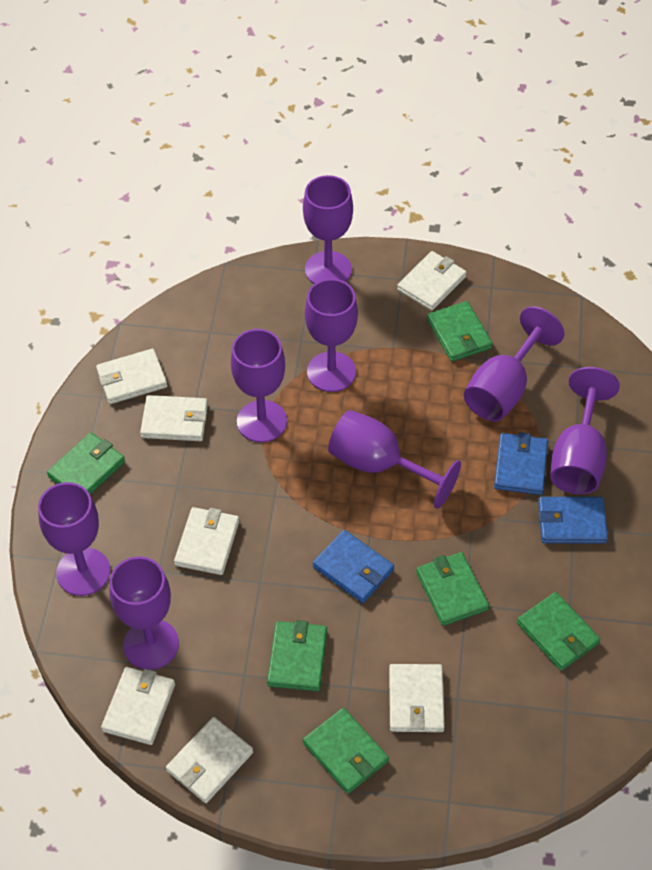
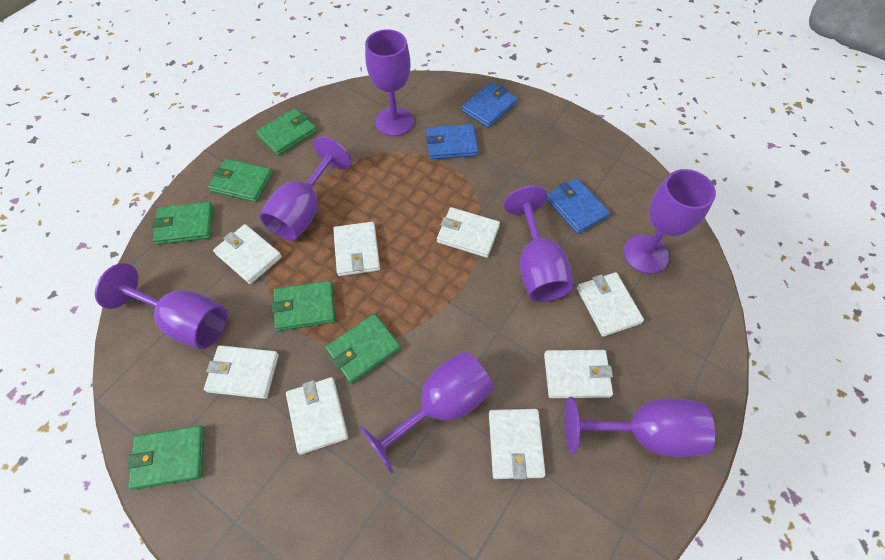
purple goblet: [38,482,110,596] [109,556,179,670] [231,329,287,443] [303,175,353,284] [305,279,358,392] [328,410,461,509] [464,306,564,421] [550,367,620,494] = 8 -> [95,263,228,349] [259,136,351,241] [359,351,494,474] [365,29,414,136] [504,186,574,302] [564,397,715,457] [624,169,716,274] = 7
white wallet: [96,349,167,404] [101,667,175,745] [140,395,208,441] [166,717,253,803] [174,507,239,575] [389,664,445,732] [397,251,467,311] = 7 -> [204,345,279,399] [213,224,282,284] [286,377,348,455] [333,222,380,276] [437,207,500,258] [489,409,546,479] [544,350,613,398] [577,272,644,337] = 8

